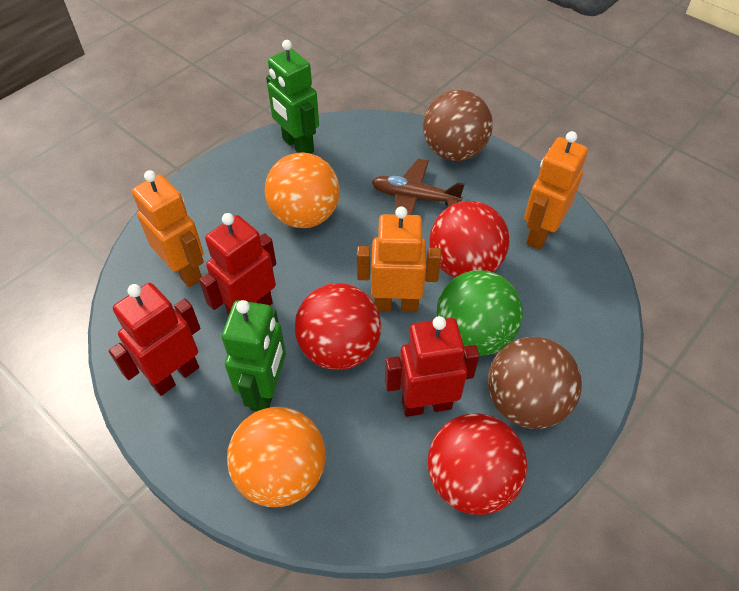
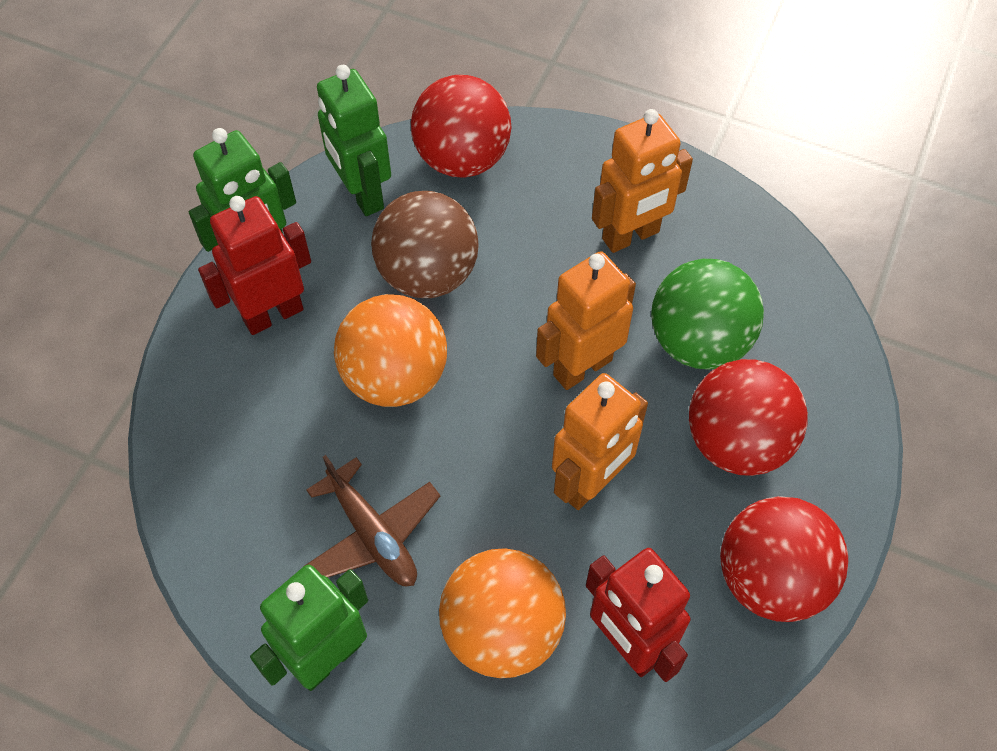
brown ball: [423,90,493,161] [488,337,582,429] = 2 -> [371,191,478,298] = 1
green robot: [222,300,286,411] [266,40,319,154] = 2 -> [189,128,296,252] [250,564,368,691] [317,65,391,216] = 3
red robot: [109,283,200,396] [199,213,276,316] [385,316,479,417] = 3 -> [198,196,311,335] [586,548,690,682] = 2

